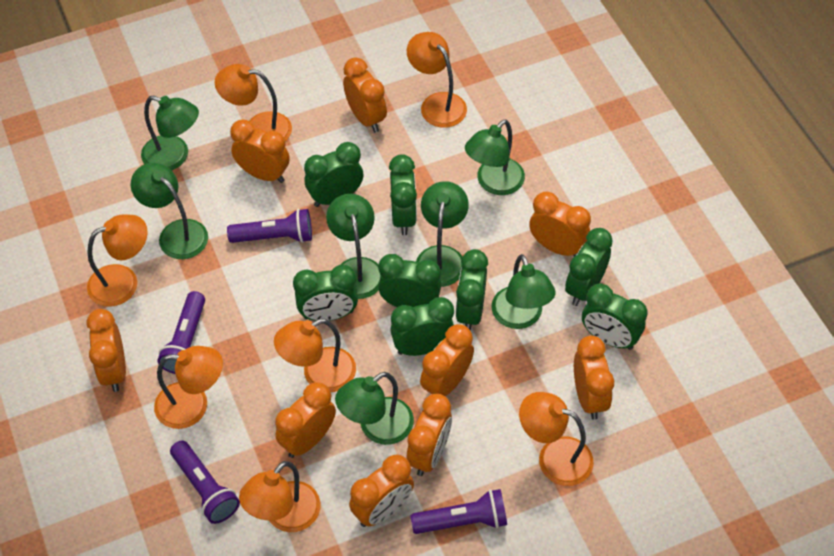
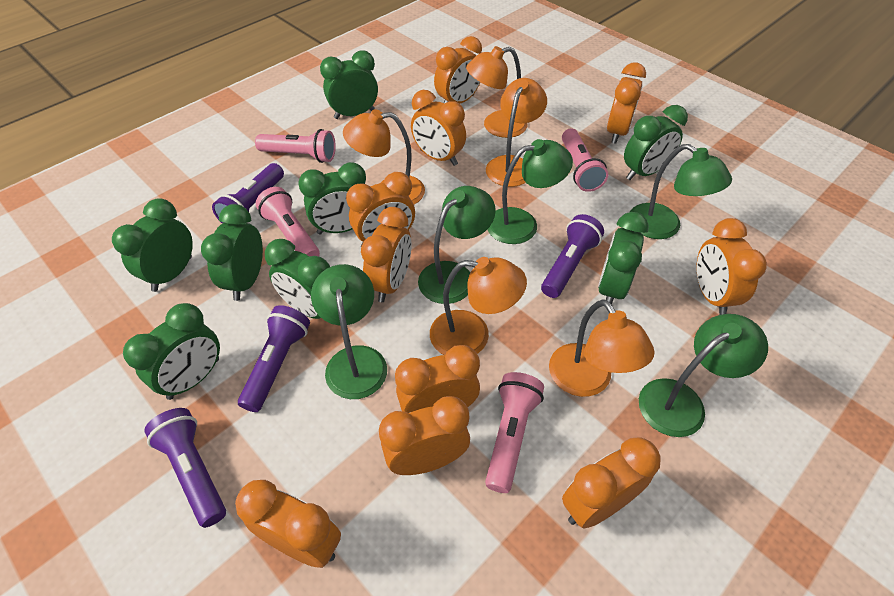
green lamp: [131,163,208,259] [141,95,199,170] [326,194,381,299] [335,372,414,445] [416,181,469,287] [465,119,525,195] [491,254,555,329] = 7 -> [311,264,387,399] [418,186,496,304] [487,139,573,244] [630,144,732,239] [639,314,768,437] = 5
orange clock: [87,309,126,392] [230,119,290,183] [275,382,336,458] [343,57,387,133] [349,455,414,527] [407,394,452,476] [420,324,474,396] [529,191,591,257] [574,336,614,420] = 9 -> [235,480,341,568] [346,172,415,246] [361,207,411,302] [379,396,470,475] [395,345,480,413] [411,90,466,166] [434,36,482,104] [562,437,661,528] [607,63,646,144] [697,218,767,315] = 10
orange lamp: [87,214,148,307] [154,346,223,429] [215,64,292,141] [239,461,320,532] [274,319,356,392] [407,32,467,128] [519,392,594,486] = 7 -> [343,109,425,205] [430,257,527,355] [466,46,527,138] [486,78,547,187] [549,299,655,397] = 5
pink flashlight: none = 0 -> [255,129,336,163] [256,187,320,256] [485,372,544,493] [562,128,608,192] = 4

